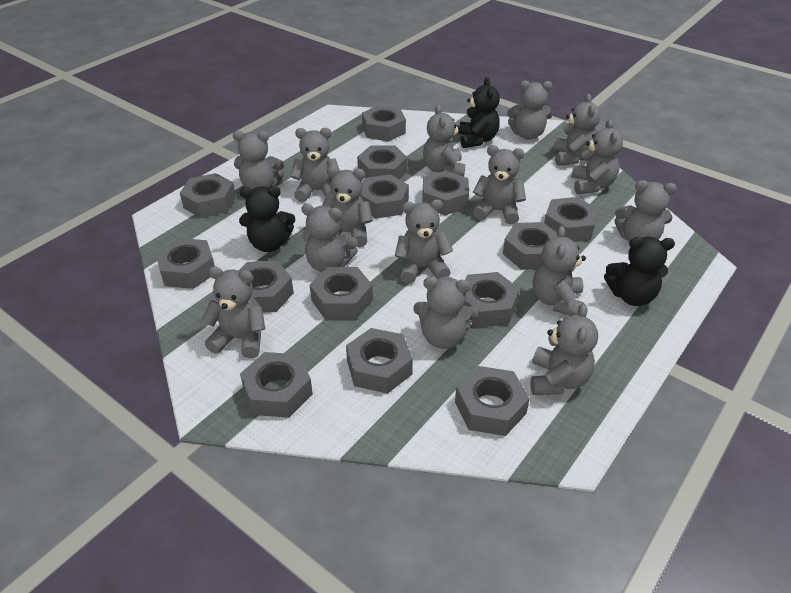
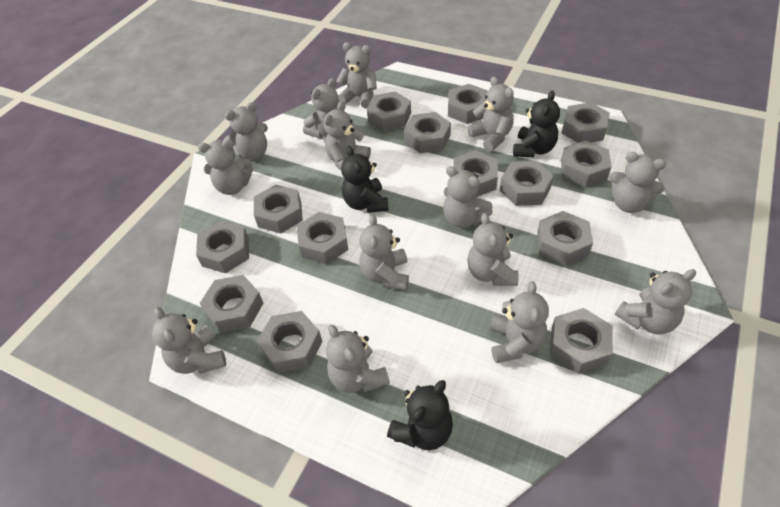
grey teddy bear: [201,266,265,359] [233,131,284,189] [290,128,340,202] [301,204,358,272] [322,166,373,247] [395,199,453,284] [413,277,478,349] [423,105,465,177] [473,145,526,225] [507,80,553,139] [530,303,598,395] [533,226,586,316] [553,94,600,166] [571,119,623,194] [615,180,677,242] = 15 -> [152,307,226,374] [198,139,253,195] [224,102,268,160] [303,78,340,139] [324,101,371,170] [326,325,390,393] [336,42,377,109] [359,214,409,290] [443,166,493,228] [467,213,518,286] [468,77,514,152] [490,281,549,363] [609,152,666,213] [615,269,696,335] = 14

